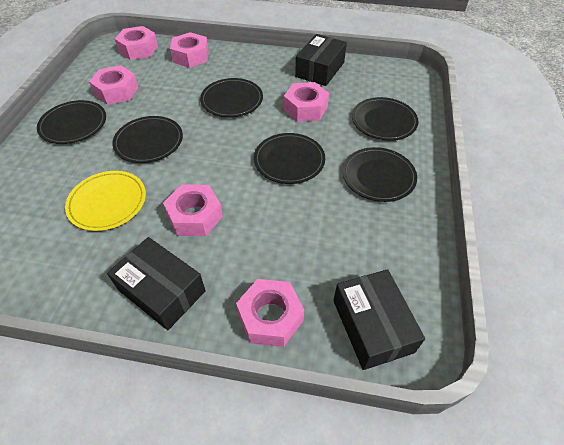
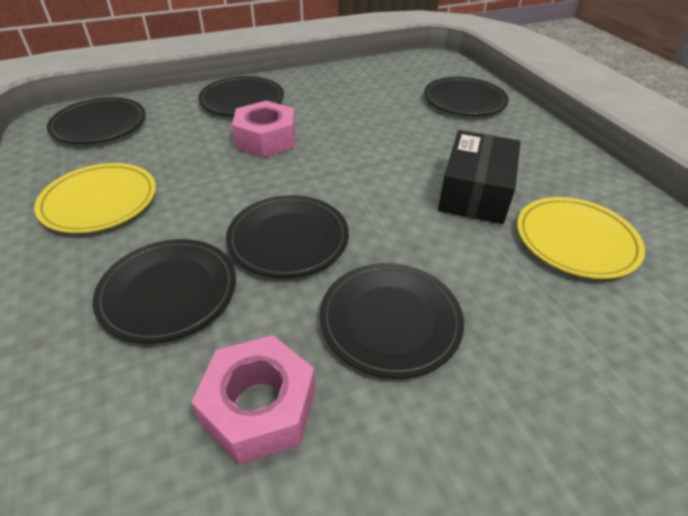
black box: [107,237,206,330] [295,34,347,86] [333,269,425,370] = 3 -> [438,130,520,224] = 1
pink nut: [89,65,139,105] [115,26,158,60] [163,184,223,236] [170,32,209,68] [236,279,304,347] [284,82,329,122] = 6 -> [191,335,315,465] [232,101,295,157] = 2
yellow plate: [65,171,146,231] = 1 -> [34,163,156,233] [517,197,645,279] = 2

